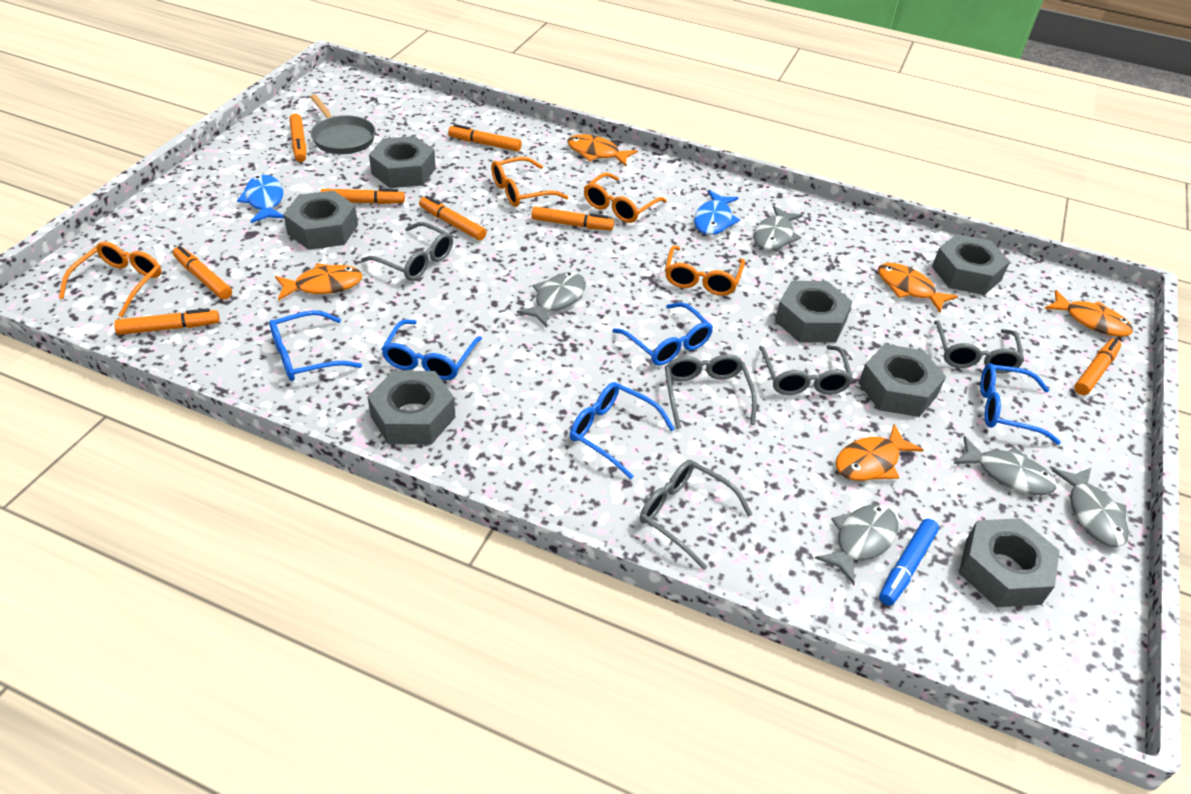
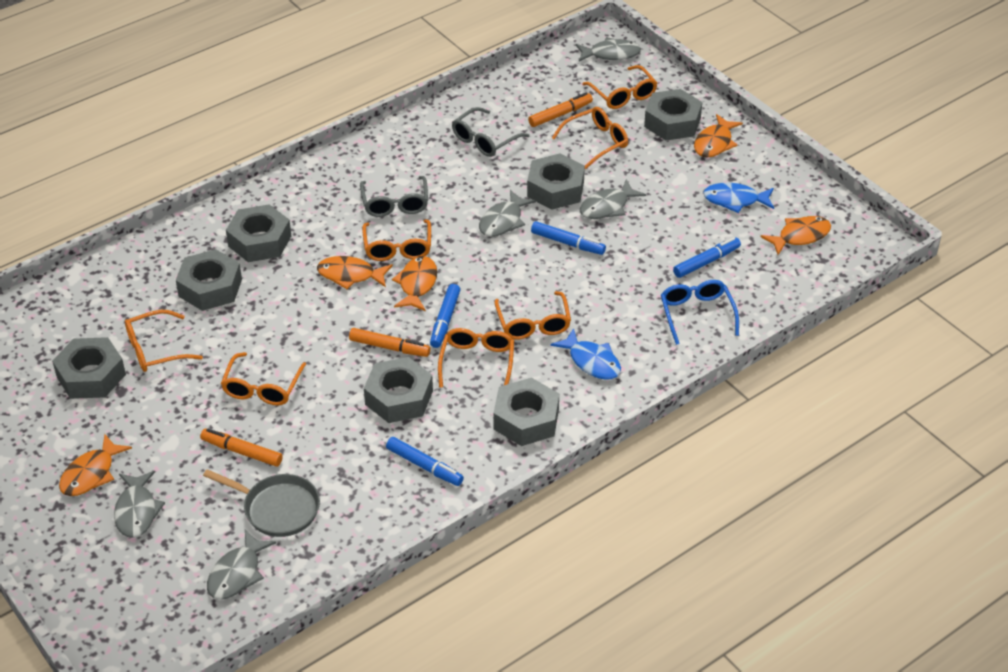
blue glasses: [269,310,362,381] [381,319,482,380] [570,382,675,479] [612,302,713,366] [980,363,1061,445] = 5 -> [661,280,739,345] = 1
blue marker: [879,519,939,606] = 1 -> [386,437,464,486] [430,284,460,348] [531,221,606,255] [673,237,741,278] = 4
grey glasses: [361,222,453,281] [640,460,752,570] [665,354,757,429] [759,345,853,395] [934,320,1024,373] = 5 -> [360,176,428,217] [452,107,529,157] = 2
orange glasses: [59,241,162,317] [491,157,568,207] [584,173,667,223] [665,245,745,296] = 4 -> [125,310,203,372] [221,352,306,405] [362,219,431,261] [438,328,514,388] [494,291,571,340] [552,107,628,169] [582,65,657,109] = 7
orange marker: [114,308,220,335] [173,246,232,300] [289,113,306,162] [320,188,405,204] [419,196,486,240] [448,124,522,152] [531,206,614,230] [1074,338,1121,395] = 8 -> [200,429,283,467] [349,328,430,357] [528,93,593,127] = 3

